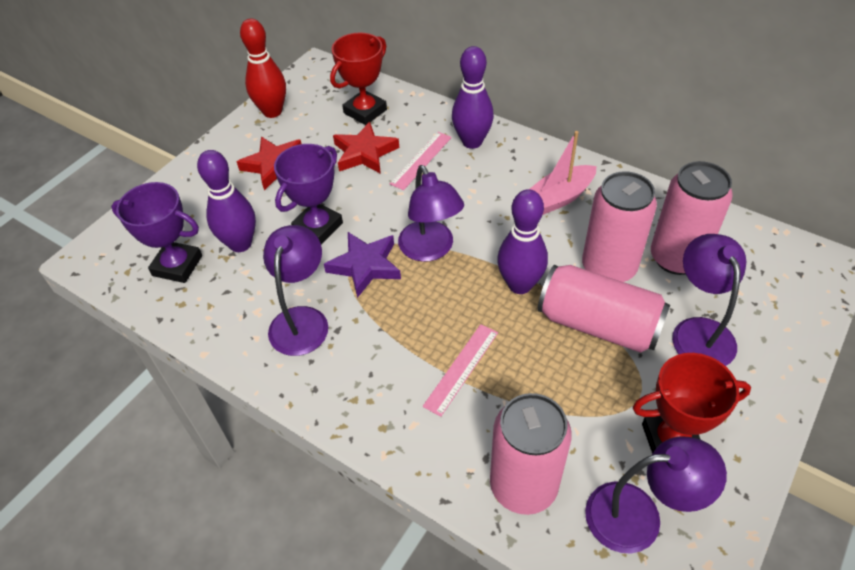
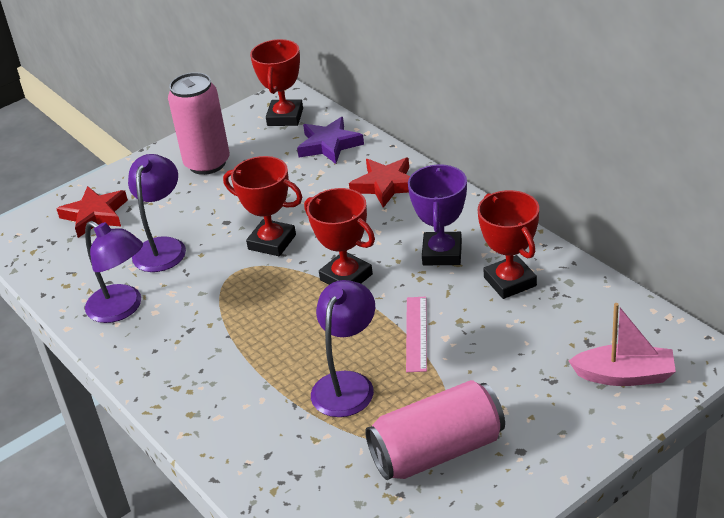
pink can: [490,393,572,515] [538,265,670,353] [582,171,657,282] [651,161,733,275] = 4 -> [168,72,230,175] [365,380,505,480] = 2
pink ruler: [390,132,452,190] [423,324,498,417] = 2 -> [406,297,427,372] = 1
purple bowling pin: [197,150,256,252] [452,46,494,149] [497,189,548,294] = 3 -> none = 0
purple lamp: [263,225,328,356] [398,165,464,262] [585,436,727,553] [672,234,746,366] = 4 -> [85,221,143,323] [128,154,186,272] [311,280,375,417] = 3
purple trophy: [111,182,202,283] [274,144,343,245] = 2 -> [408,164,467,265] = 1
red bowling pin: [240,18,286,118] = 1 -> none = 0
red trophy: [330,32,387,125] [633,353,751,454] = 2 -> [223,156,302,256] [250,39,303,126] [304,188,375,285] [478,190,539,299] = 4

